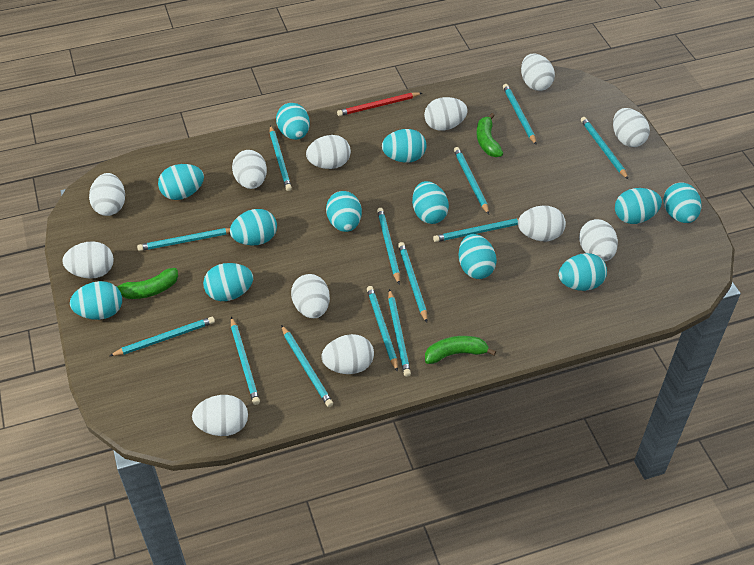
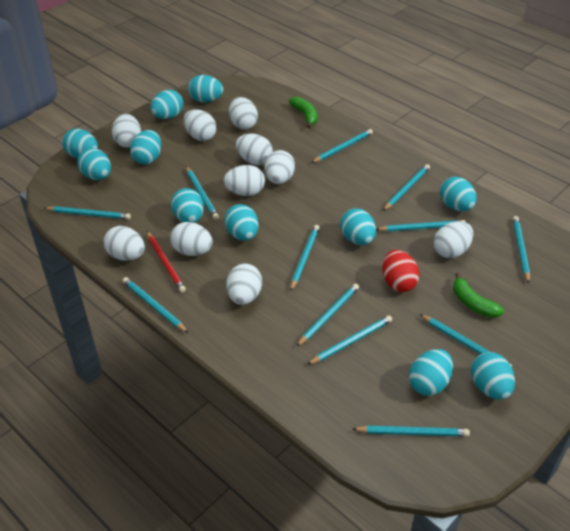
green banana: [115,268,178,299] [425,336,496,364] [477,113,503,157] = 3 -> [289,97,318,128] [453,273,504,318] = 2
red egg: none = 0 -> [382,250,420,292] = 1
turquoise egg: [70,281,122,320] [158,164,204,200] [203,263,253,301] [230,209,277,245] [276,103,310,140] [326,191,362,232] [382,129,426,163] [412,181,449,224] [459,234,497,279] [559,253,607,291] [615,188,662,224] [663,182,701,223] = 12 -> [62,129,98,158] [77,148,111,180] [130,130,161,164] [151,90,183,119] [171,188,204,223] [188,75,223,103] [224,204,259,241] [340,208,376,245] [409,349,453,396] [440,177,477,211] [471,352,515,400] = 11
turquoise pencil: [109,317,215,356] [137,228,230,251] [231,317,260,405] [270,125,292,191] [281,325,333,407] [367,286,398,372] [377,208,400,284] [388,289,411,377] [398,242,427,322] [433,219,518,242] [454,147,489,214] [503,84,536,144] [581,117,629,180] = 13 -> [44,206,131,219] [122,277,188,333] [186,166,219,219] [290,225,320,291] [296,283,359,347] [307,315,392,365] [311,129,373,163] [352,426,470,437] [376,220,466,232] [383,164,430,211] [419,314,512,367] [513,216,530,283] = 12
white egg: [62,241,114,279] [89,173,125,216] [192,395,248,436] [232,150,267,189] [291,274,330,318] [306,135,351,169] [321,334,374,374] [424,97,468,131] [518,206,566,241] [521,54,555,91] [579,219,618,261] [613,108,650,147] = 12 -> [104,226,145,261] [112,114,141,148] [170,222,213,256] [184,109,217,141] [223,165,265,196] [226,264,262,305] [229,97,258,130] [236,133,273,165] [265,150,295,184] [434,221,473,258] = 10

